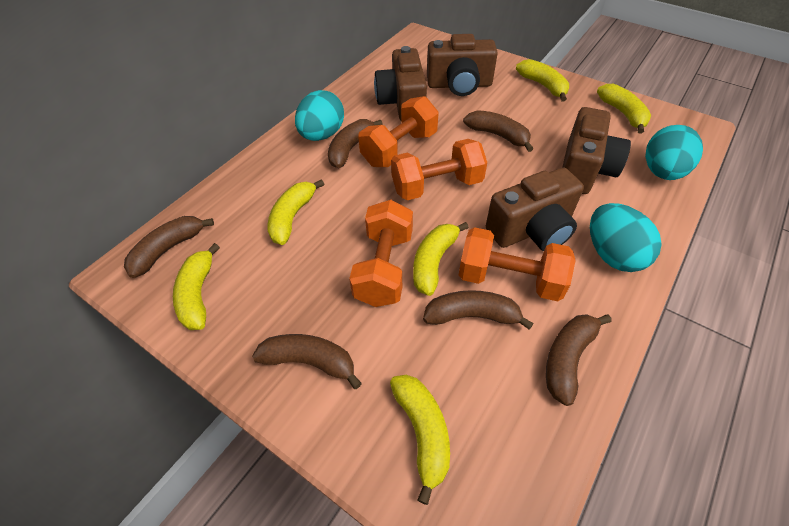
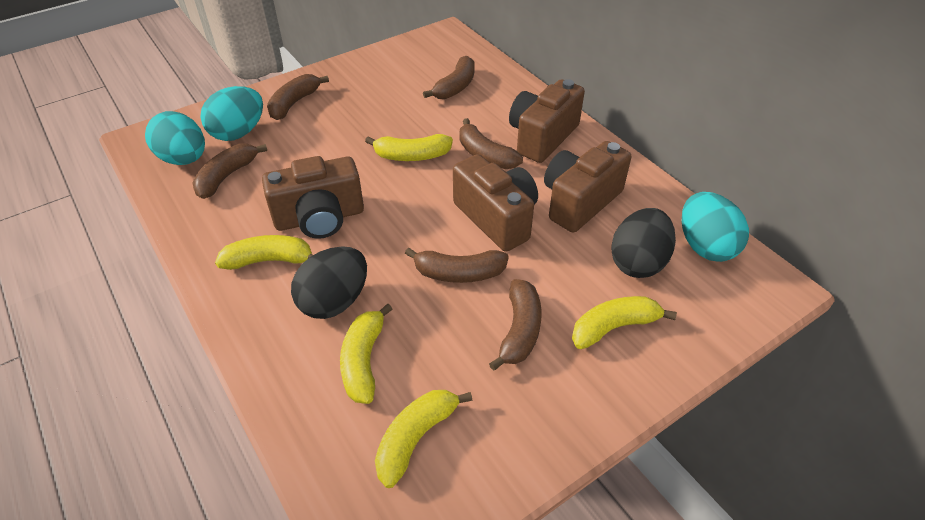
black egg: none = 0 -> [291,246,367,319] [611,208,676,278] = 2
orange dumbbell: [349,200,413,307] [358,96,439,167] [391,139,487,200] [459,227,576,301] = 4 -> none = 0
yellow banana: [173,243,220,330] [267,179,324,245] [390,375,450,505] [413,222,469,296] [516,59,569,101] [597,84,651,134] = 6 -> [215,235,313,270] [340,303,392,404] [365,134,453,161] [375,390,472,488] [572,296,677,349] = 5

